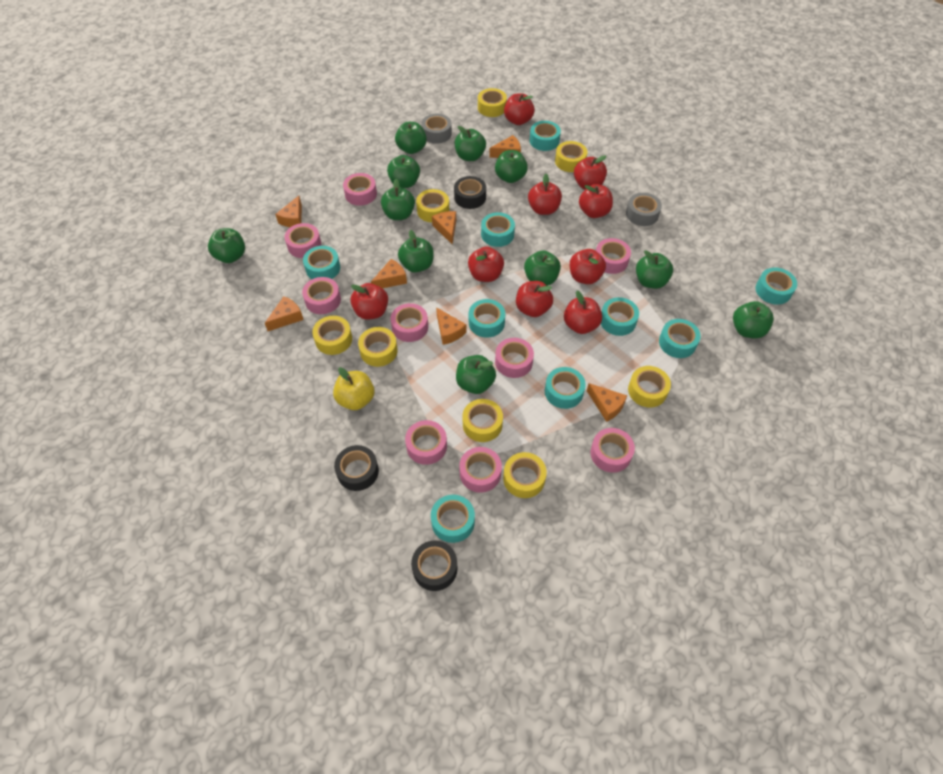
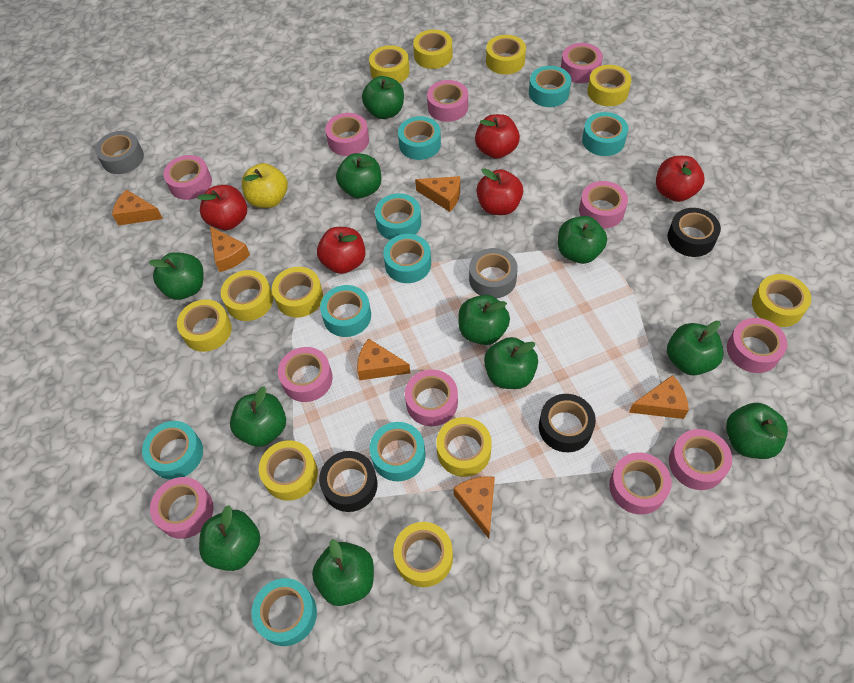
orange cheese: [265,296,304,331] [275,196,302,227] [371,259,407,288] [432,211,456,245] [436,307,467,345] [489,135,521,158] [587,383,627,422] = 7 -> [112,189,163,225] [210,226,250,272] [357,338,410,380] [415,176,460,212] [453,476,495,538] [629,375,689,419] = 6
pink tape: [284,223,321,258] [302,277,341,314] [343,173,377,206] [391,303,428,342] [405,420,447,465] [459,447,502,493] [495,338,534,378] [590,428,635,473] [596,238,631,274] = 9 -> [150,477,214,539] [163,155,212,200] [278,347,333,402] [325,113,369,156] [405,369,458,426] [427,80,468,122] [561,43,603,83] [579,181,628,228] [609,452,672,515] [669,429,732,490] [727,318,787,373] = 11
red apple: [350,283,388,319] [468,246,504,282] [504,93,535,125] [516,281,553,317] [528,174,562,215] [564,291,602,334] [570,249,606,284] [574,155,607,190] [579,184,613,218] = 9 -> [197,185,247,230] [317,227,366,274] [475,114,520,159] [476,168,523,215] [656,156,705,202] = 5
yellow tape: [312,316,352,355] [358,327,398,367] [416,189,449,222] [463,399,503,442] [478,88,507,117] [503,452,547,498] [555,141,587,172] [628,366,671,408] = 8 -> [177,299,232,352] [221,270,273,321] [259,440,318,501] [272,267,323,318] [369,45,410,83] [393,522,453,587] [413,30,453,69] [436,417,492,477] [486,35,526,75] [587,65,632,106] [752,274,811,327] = 11

